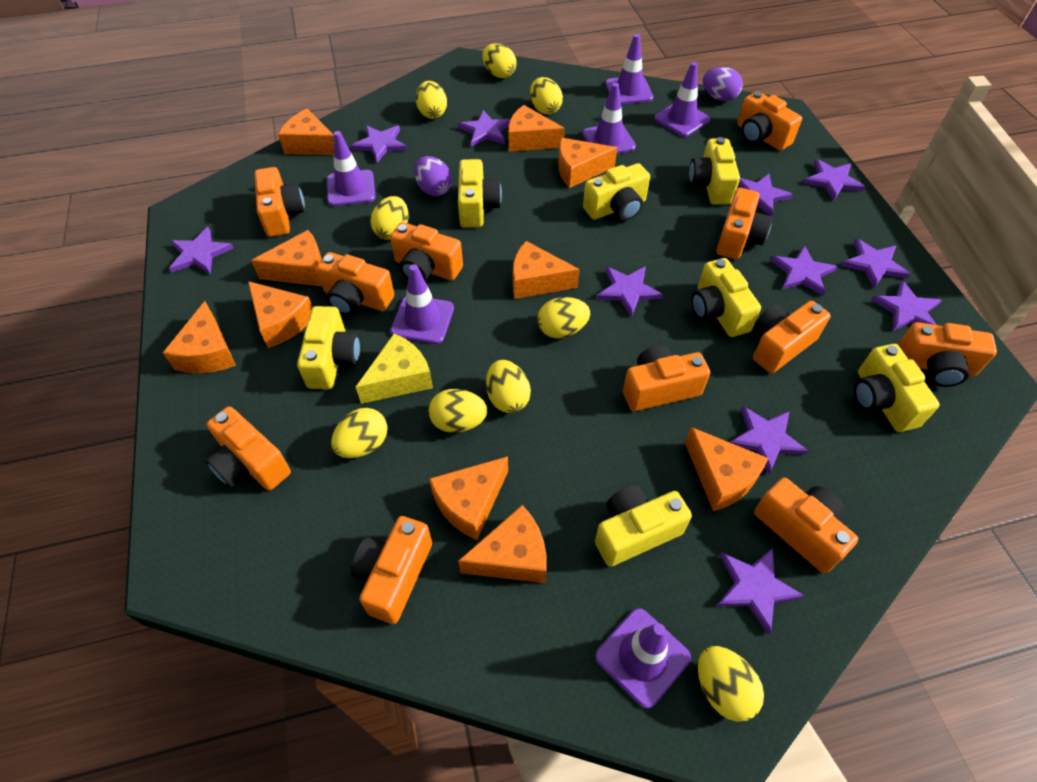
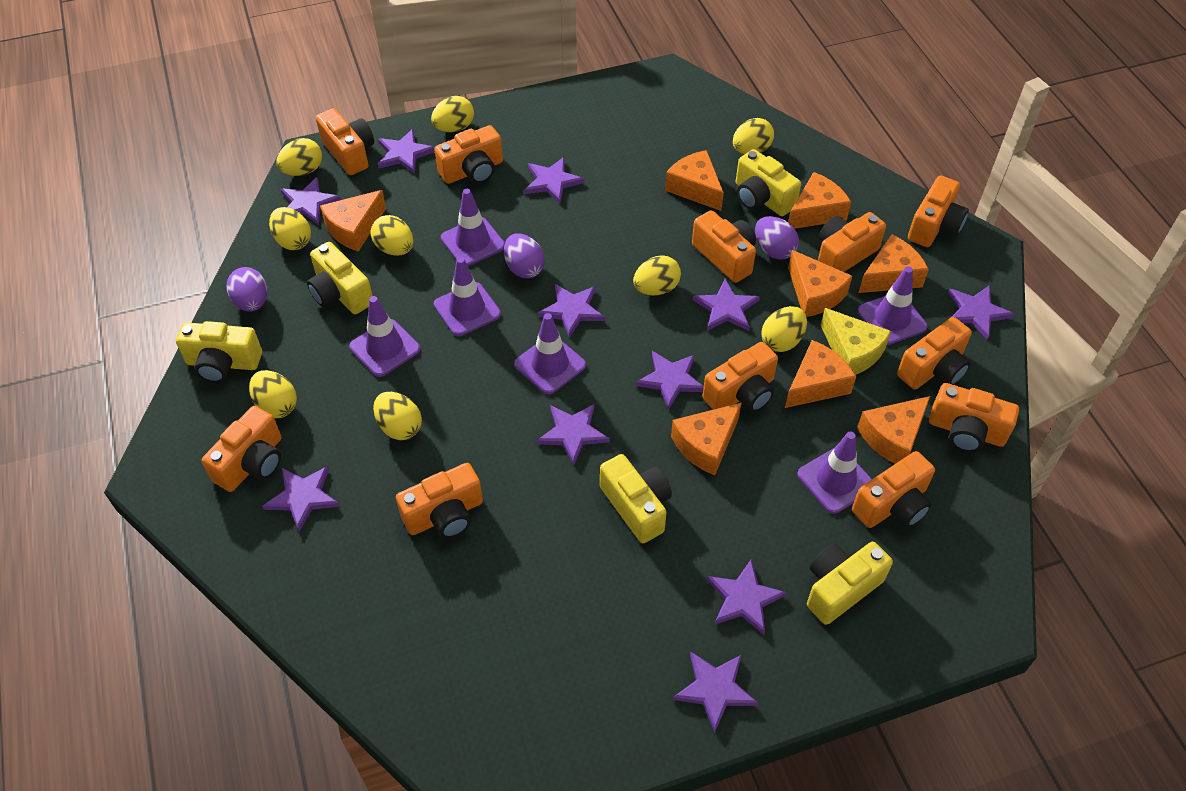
orange cheese: [163,301,236,373] [248,281,313,348] [251,230,322,286] [278,109,334,155] [429,456,508,540] [458,505,547,583] [508,105,565,152] [513,241,580,299] [558,138,617,188] [685,427,768,511] = 10 -> [320,190,386,252] [665,150,724,211] [671,403,742,475] [785,340,856,408] [788,172,851,229] [788,250,852,317] [857,396,930,464] [858,234,929,293] = 8
purple egg: [414,156,452,196] [702,67,743,101] = 2 -> [227,267,267,312] [504,233,545,278] [755,216,799,260] = 3
yellow camera: [297,306,360,389] [458,159,502,227] [583,163,650,221] [595,485,692,567] [689,137,740,205] [691,258,761,337] [854,344,940,432] = 7 -> [176,321,262,383] [307,242,373,314] [600,454,672,543] [736,149,801,216] [807,542,893,625] = 5

